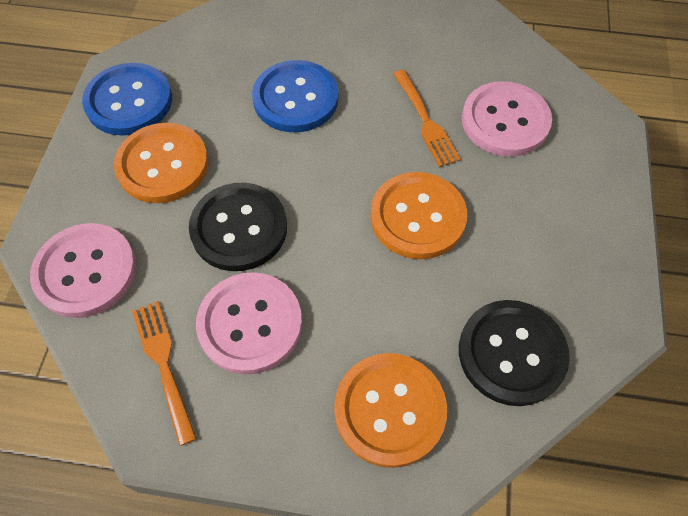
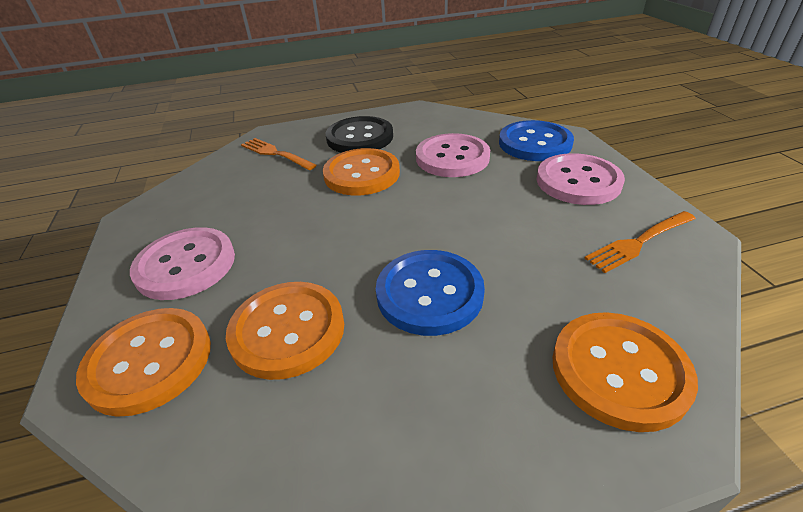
black button: [189,183,287,271] [459,300,570,406] = 2 -> [326,116,393,153] = 1
orange button: [114,123,208,203] [334,353,447,468] [370,172,467,259] = 3 -> [76,308,211,417] [226,282,344,380] [323,148,400,195] [552,312,698,432] = 4

